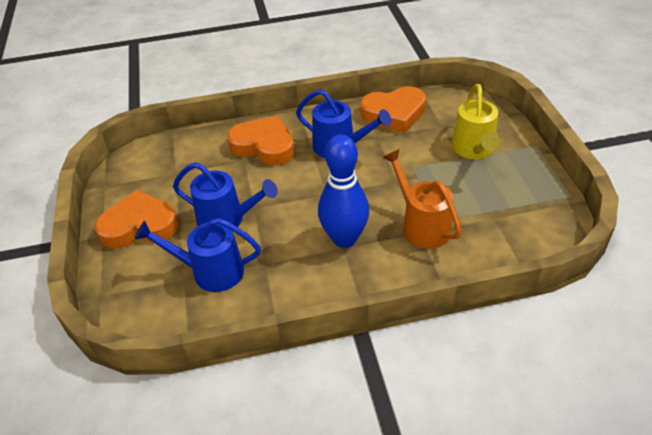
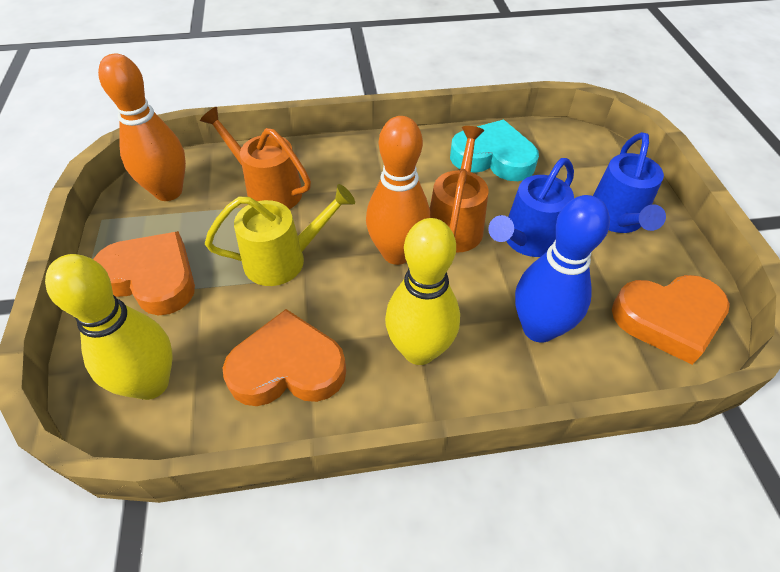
blue watering can: [135,218,261,292] [173,162,278,227] [296,89,391,158] = 3 -> [488,158,574,257] [593,132,666,233] = 2
orange bowling pin: none = 0 -> [98,53,186,201] [366,116,430,265] = 2
orange watering can: [382,149,462,249] = 1 -> [200,107,311,209] [430,126,488,253] = 2
turquoise heart: none = 0 -> [450,119,539,181] = 1
yellow bowling pin: none = 0 -> [45,254,172,400] [385,218,460,365] = 2

